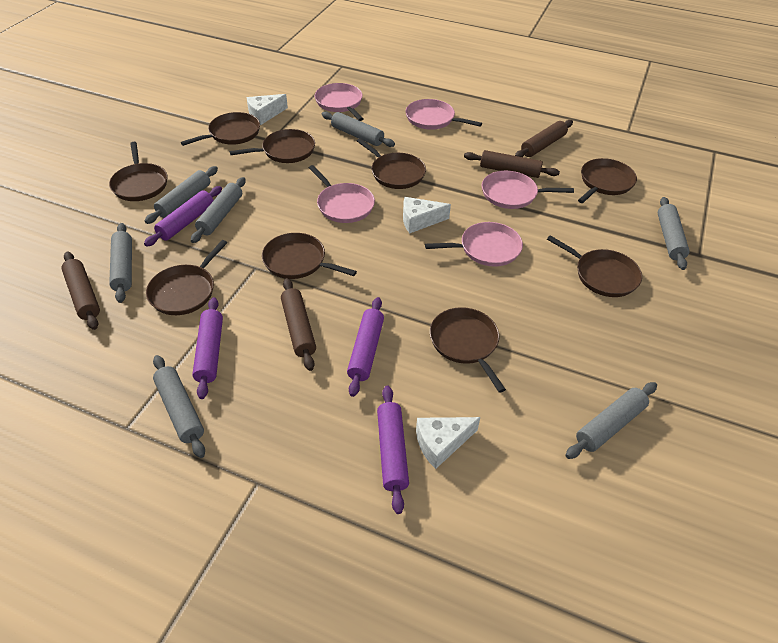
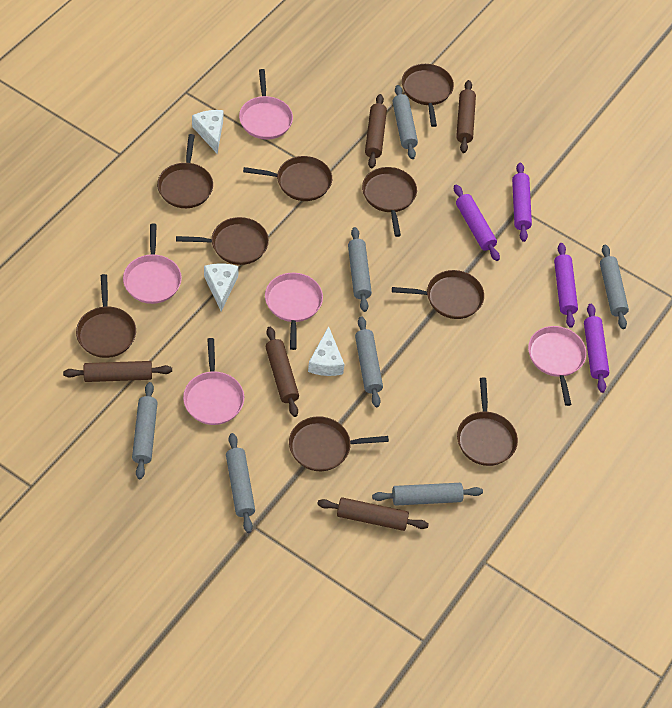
brown rolling pin: [61,252,100,330] [281,278,316,371] [464,150,560,178] [515,120,573,157] = 4 -> [63,361,172,382] [266,327,299,417] [317,497,429,531] [365,94,387,168] [456,80,476,153] = 5

